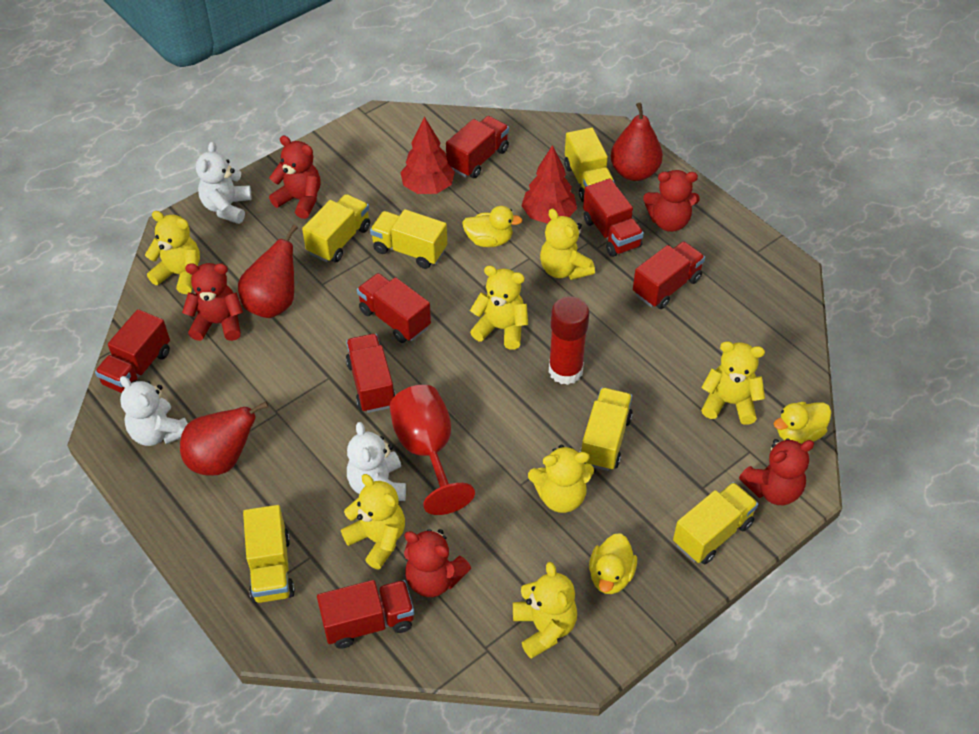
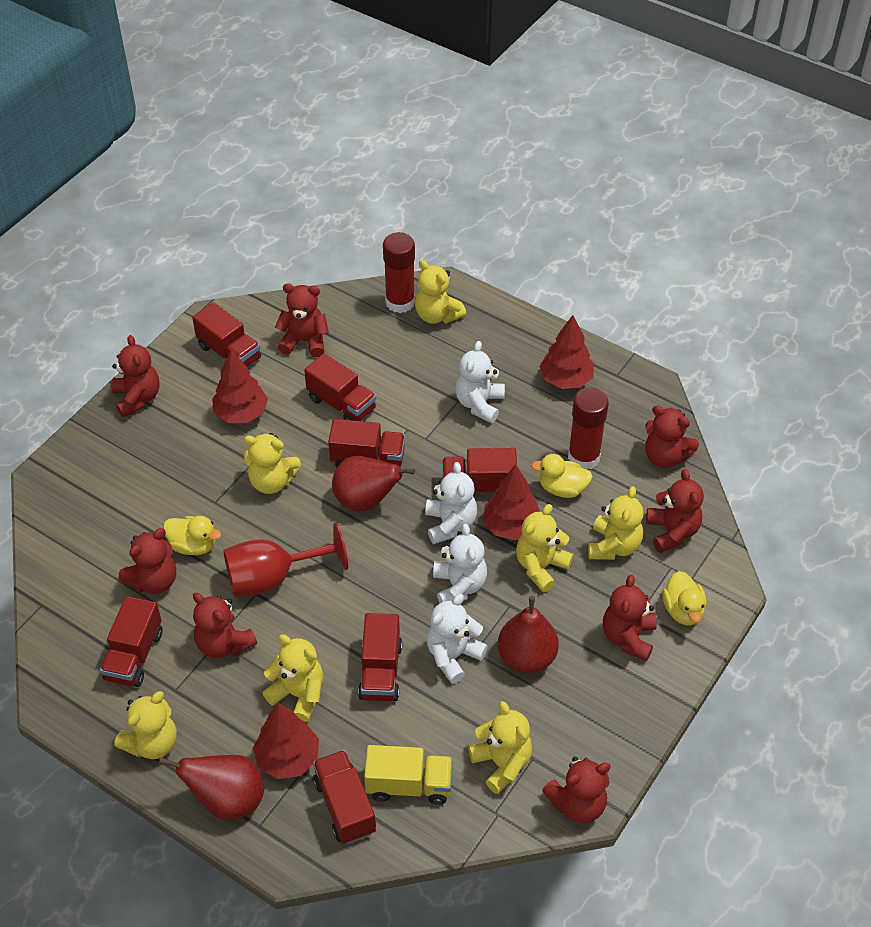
red glue stick: [549,296,589,385] = 1 -> [383,232,415,313] [568,387,609,470] = 2
red teddy bear: [182,263,243,341] [269,136,321,219] [404,529,471,597] [643,170,700,232] [739,439,814,505] = 5 -> [111,335,160,417] [119,528,176,594] [193,592,257,658] [275,283,329,358] [542,757,611,823] [603,575,657,661] [645,406,699,468] [646,469,704,553] = 8
red tree: [400,117,455,194] [521,145,577,224] = 2 -> [212,350,268,423] [253,703,319,779] [483,464,540,540] [539,315,594,389] = 4
white teddy bear: [120,376,188,446] [196,141,252,224] [347,422,406,501] = 3 -> [425,462,477,544] [427,594,488,684] [433,524,487,603] [455,341,505,423] = 4
yellow truck: [243,505,295,603] [302,194,370,262] [370,209,447,269] [564,128,614,202] [580,388,633,471] [673,482,758,564] = 6 -> [364,745,453,805] = 1

